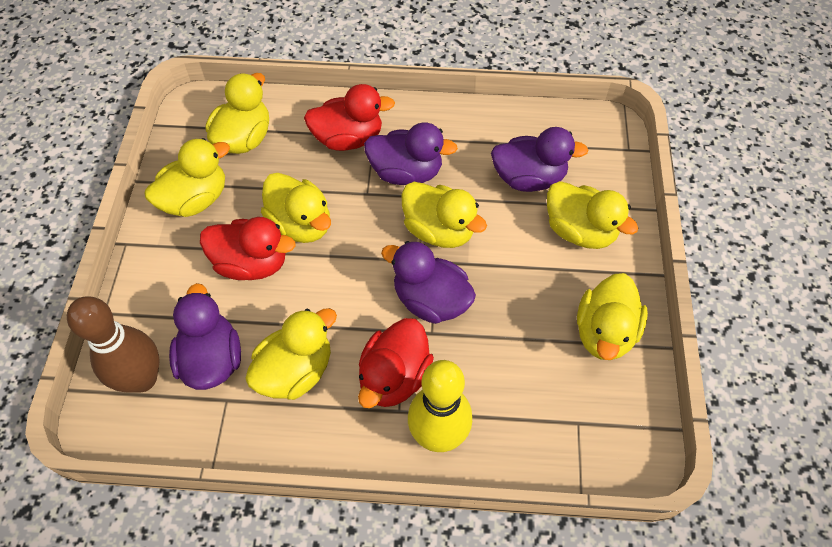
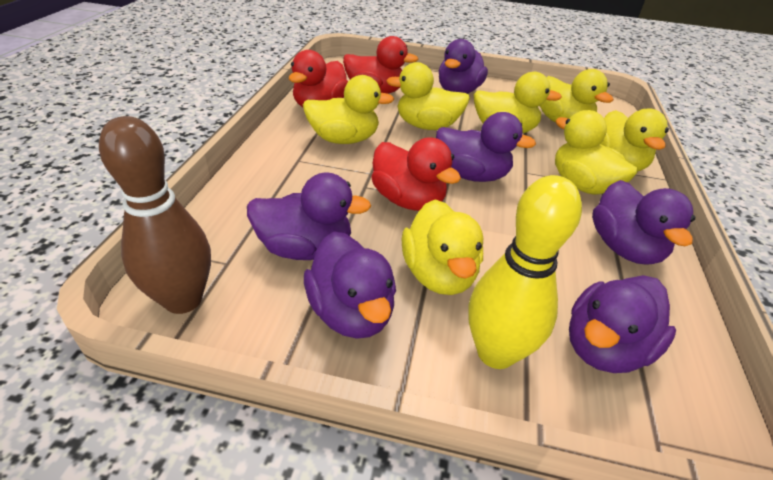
purple duck: [169,283,241,390] [364,123,458,185] [381,241,476,324] [491,127,588,192] = 4 -> [247,173,371,260] [304,231,396,339] [436,112,536,182] [439,39,488,93] [569,275,676,373] [592,180,695,265] = 6

